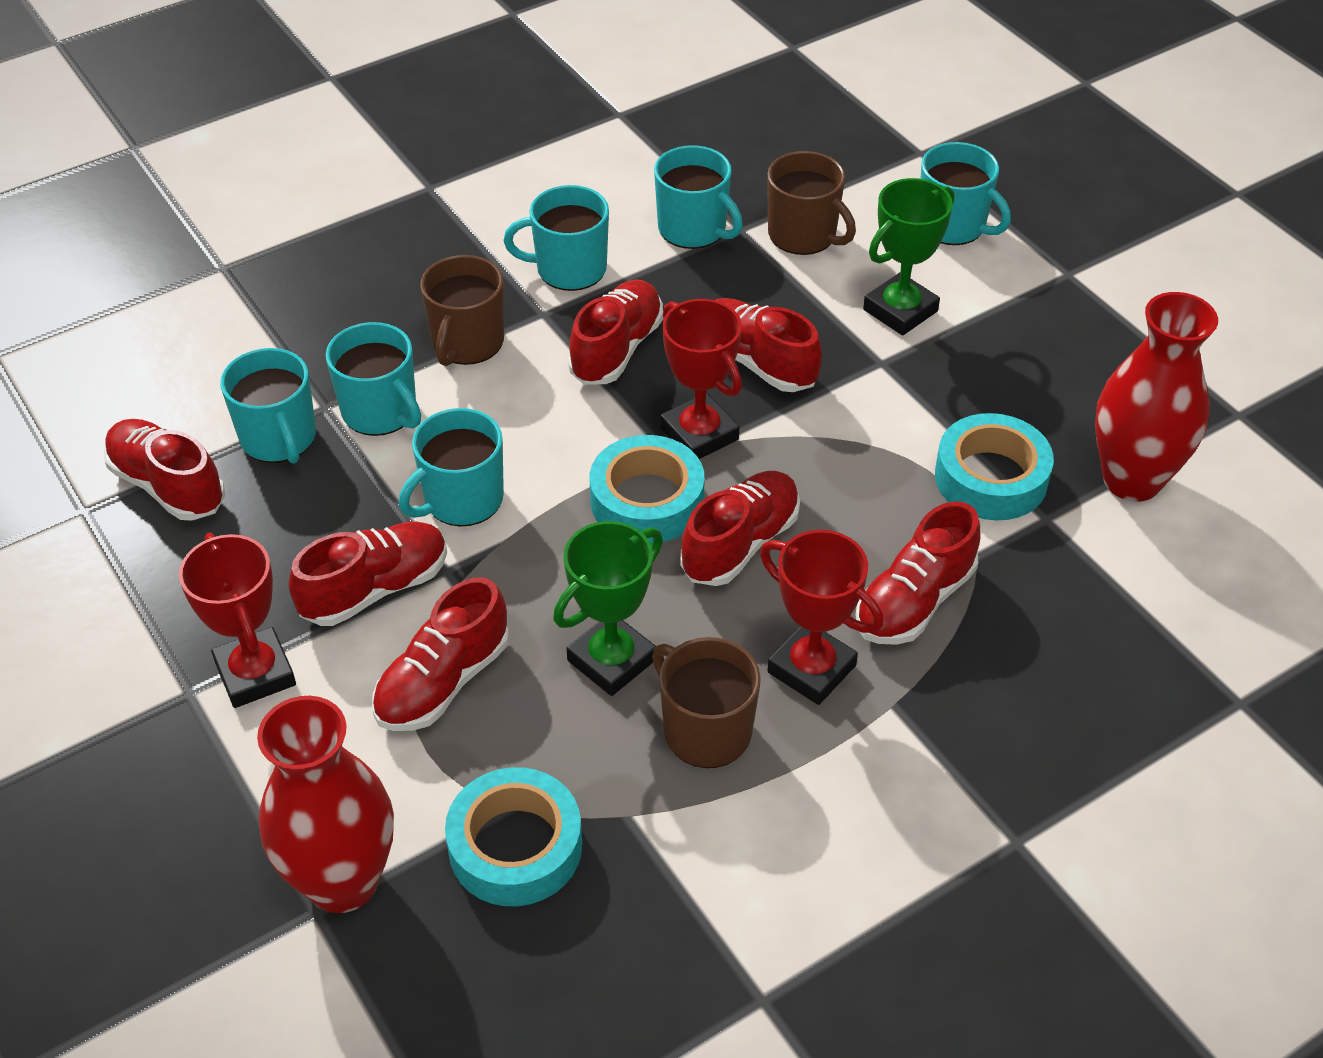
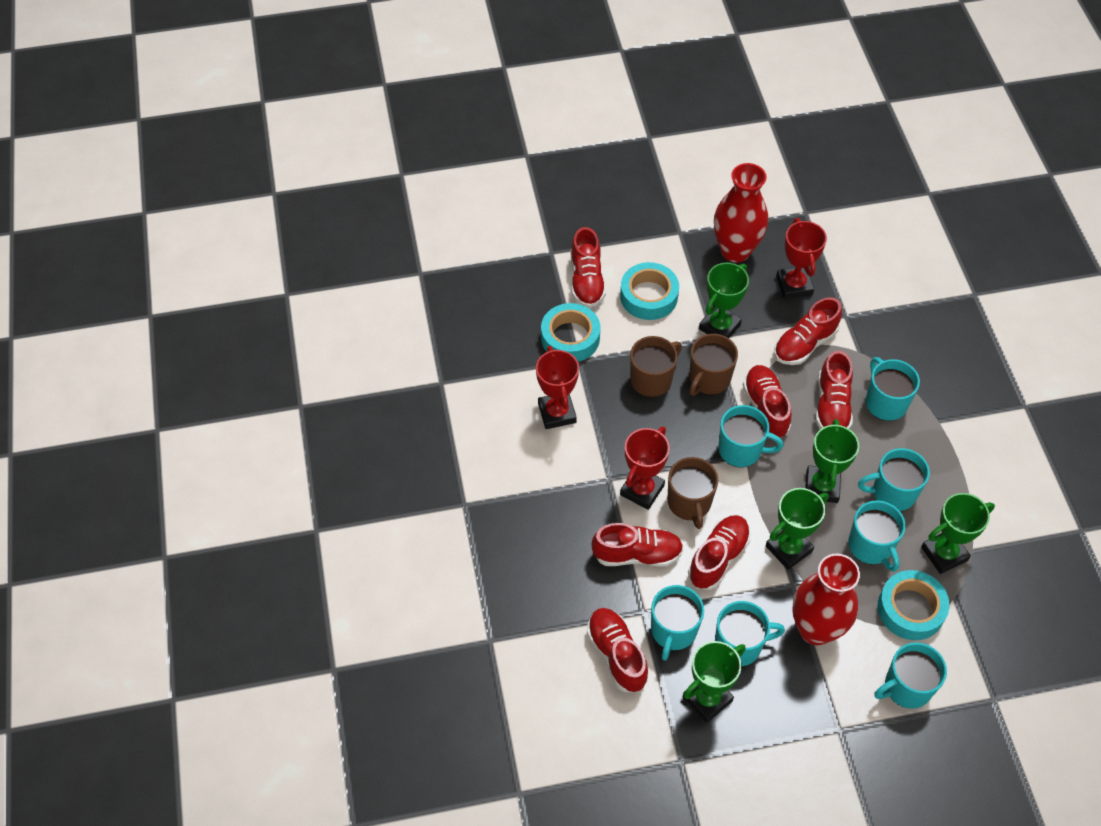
green trophy: [553,521,663,696] [863,178,954,336] = 2 -> [683,641,746,723] [699,262,749,338] [766,488,829,570] [805,419,859,503] [921,493,995,574] = 5
turquoise mug: [220,348,316,464] [326,322,421,436] [399,408,504,527] [504,185,609,291] [654,145,743,249] [920,142,1011,245] = 6 -> [651,585,704,661] [715,601,785,666] [718,405,783,468] [848,501,906,572] [858,448,930,511] [866,357,920,421] [874,642,947,709] = 7

